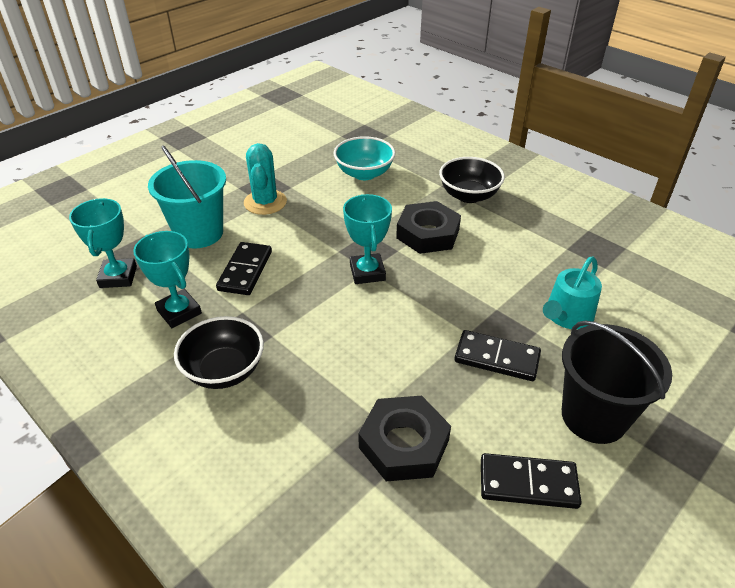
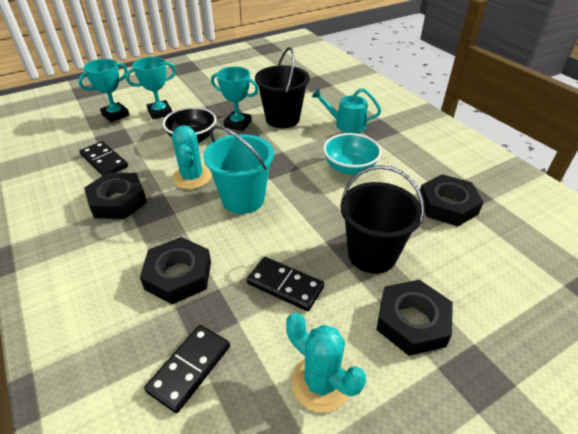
black bowl: [174,316,264,389] [439,157,505,203] = 2 -> [163,107,216,143] = 1
black bucket: [562,320,672,444] = 1 -> [255,47,310,128] [340,165,425,274] = 2
black nut: [358,396,451,481] [396,201,461,254] = 2 -> [84,172,147,219] [140,237,211,304] [376,280,453,356] [418,174,483,226] = 4
turquoise cactus: [244,143,287,215] = 1 -> [172,125,212,189] [286,313,366,413] = 2

